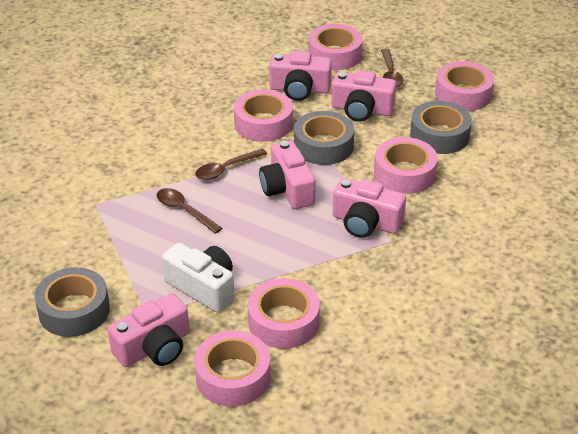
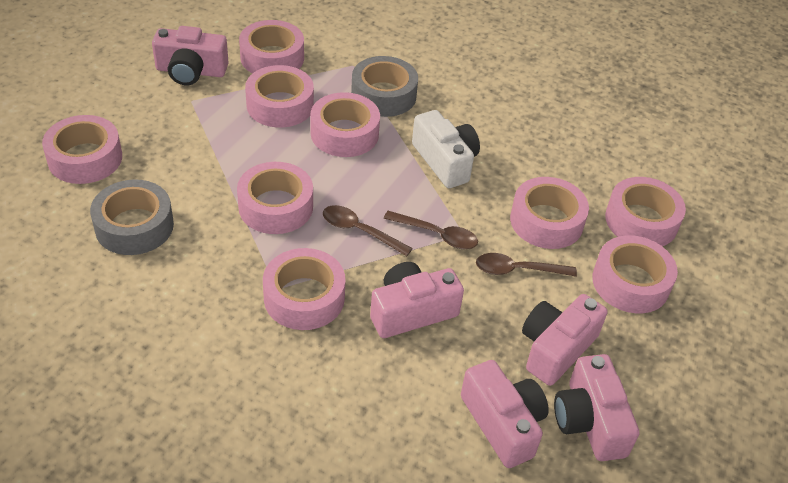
grey tape: [35,267,110,337] [294,111,354,165] [410,101,472,154] = 3 -> [90,179,174,255] [351,56,418,117] = 2
pink tape: [194,331,271,407] [234,89,293,142] [248,278,320,349] [308,24,363,70] [374,137,438,194] [435,61,494,111] = 6 -> [42,115,122,184] [237,162,313,234] [239,20,304,74] [245,65,314,128] [263,248,345,330] [310,92,380,157] [510,177,589,249] [592,235,678,313] [605,177,686,246] = 9

